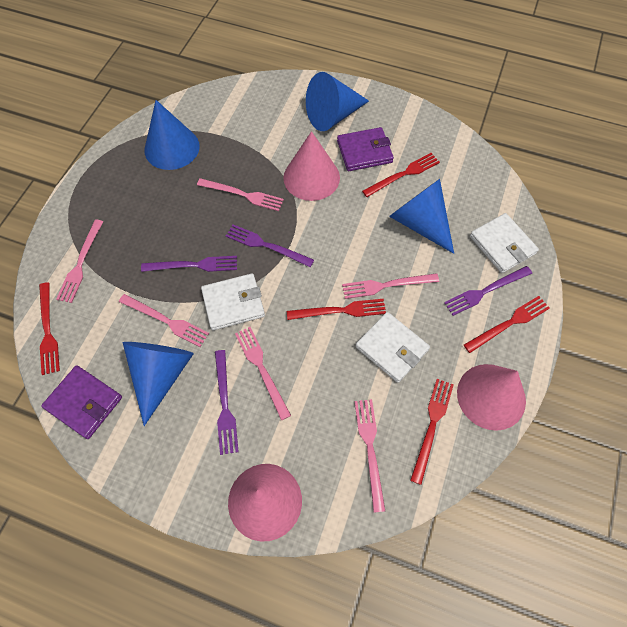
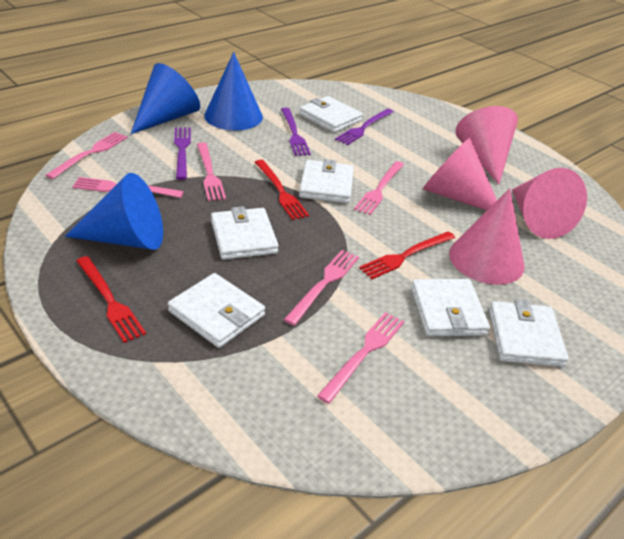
blue cone: [122,342,194,426] [145,100,200,170] [306,72,369,131] [389,179,454,254] = 4 -> [65,173,163,250] [131,63,200,134] [204,52,263,130] = 3
pink cone: [228,464,302,541] [283,131,340,201] [457,364,526,431] = 3 -> [423,138,497,211] [449,188,525,285] [455,106,518,184] [512,168,587,239] = 4
purple fork: [141,256,237,272] [215,350,239,455] [226,225,314,267] [444,266,532,316] = 4 -> [174,128,191,180] [281,108,311,156] [335,109,394,145] = 3
purple wallet: [41,365,122,439] [337,127,394,171] = 2 -> none = 0
red fork: [39,282,60,375] [287,299,386,320] [362,153,440,197] [410,379,454,485] [464,296,550,353] = 5 -> [77,256,146,343] [255,160,309,220] [359,231,455,279] = 3
white wallet: [201,273,265,330] [356,312,430,383] [470,213,539,273] = 3 -> [168,273,265,348] [211,206,279,260] [299,96,363,133] [299,159,354,203] [411,279,490,337] [489,300,569,367] = 6

